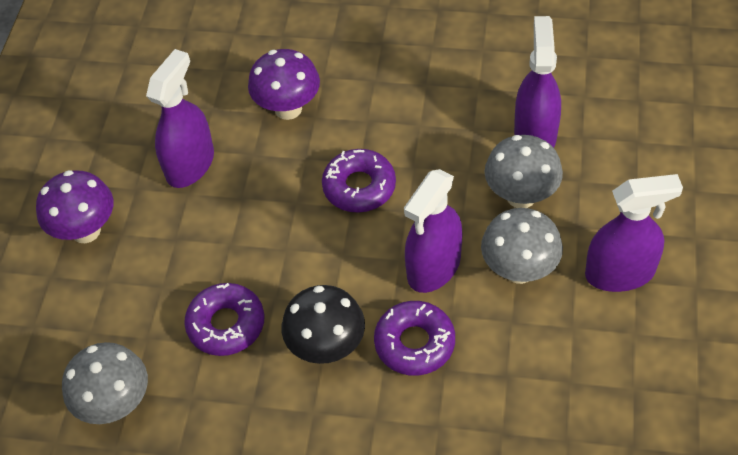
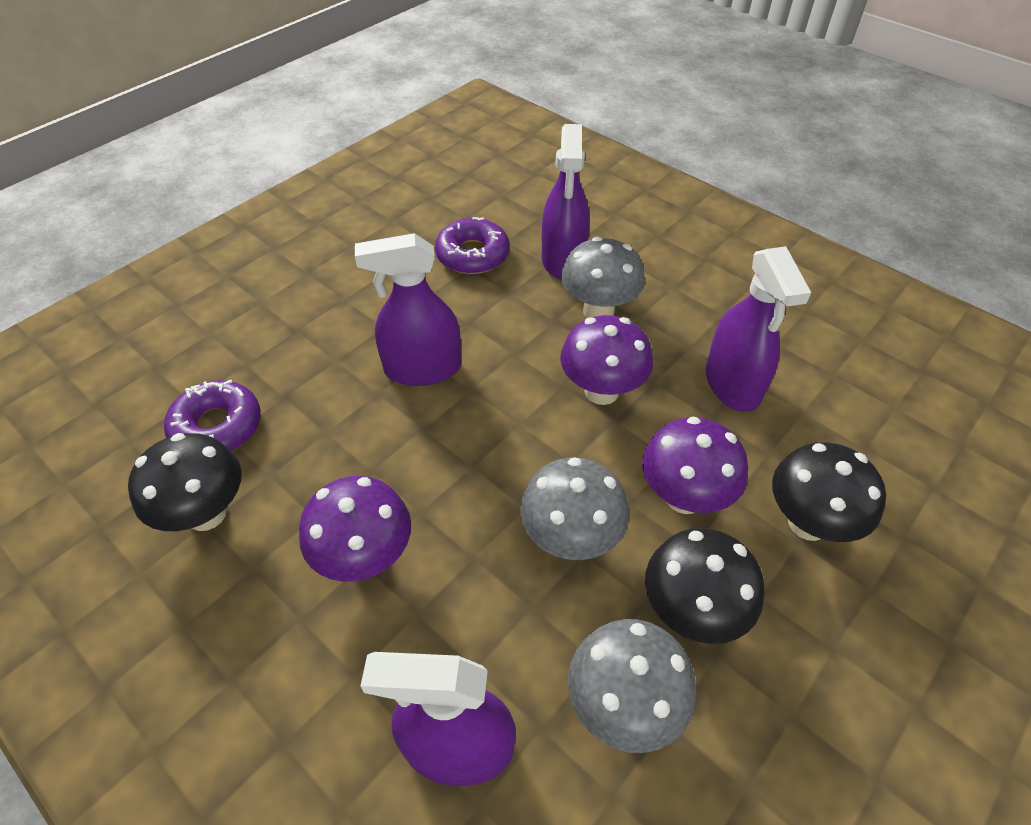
black mushroom: [282,285,365,364] = 1 -> [128,433,242,531] [645,528,765,644] [772,442,886,542] = 3
purple donut: [184,283,264,356] [322,149,396,213] [374,301,455,376] = 3 -> [164,380,261,451] [435,217,509,274] = 2
purple mushroom: [36,170,113,243] [248,49,320,120] = 2 -> [299,476,411,582] [560,315,653,405] [642,417,748,514] = 3

